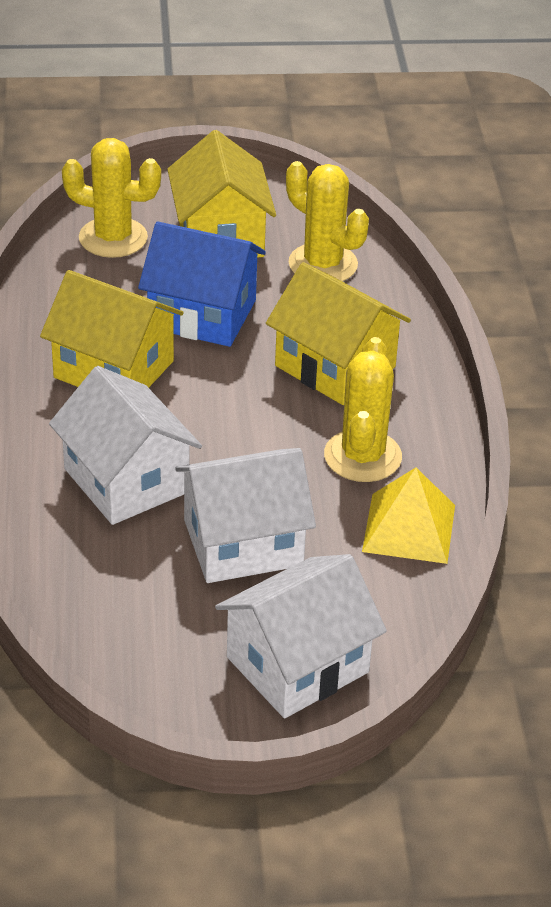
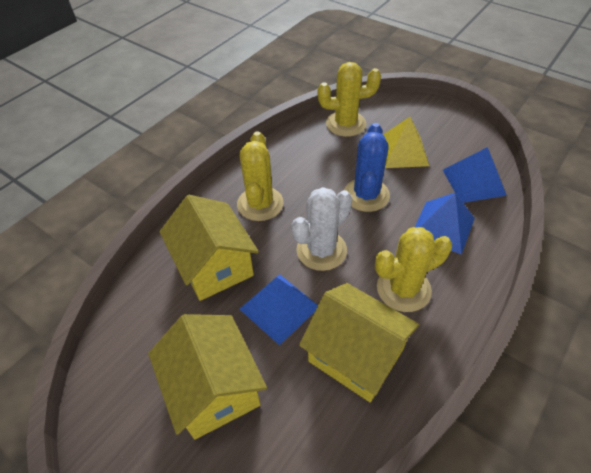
blue cactus: none = 0 -> [344,123,390,212] = 1
blue house: [138,222,266,347] = 1 -> none = 0
blue pyramid: none = 0 -> [240,274,318,345] [415,193,475,255] [443,147,507,203] = 3
white cactus: none = 0 -> [291,187,352,271] = 1
white house: [49,366,202,525] [175,448,316,583] [215,554,387,718] = 3 -> none = 0

